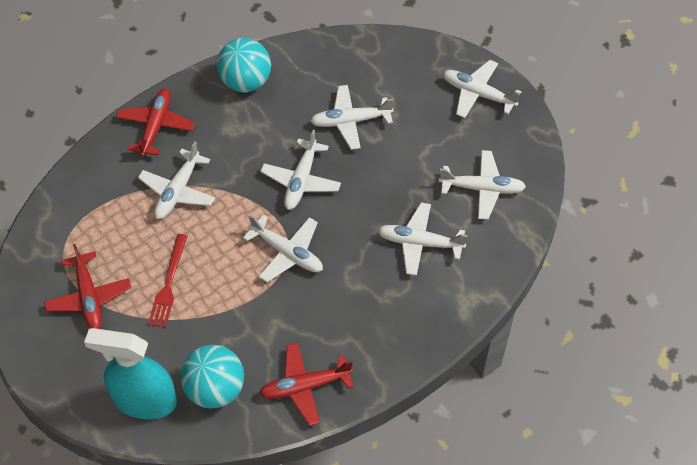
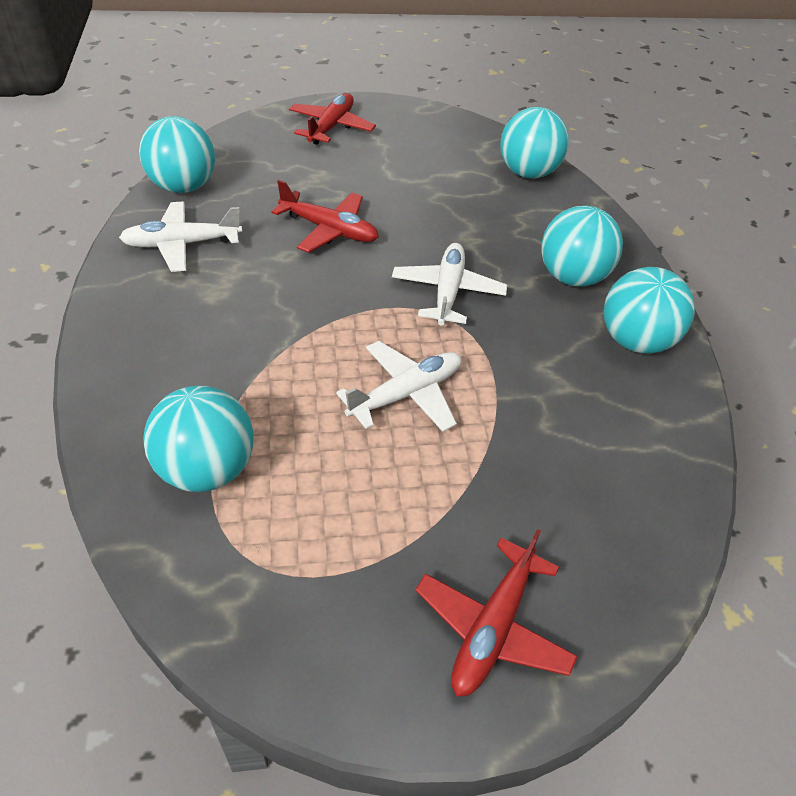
red fork: [148,234,188,327] = 1 -> none = 0
turquoise ball: [180,345,244,408] [217,38,271,92] = 2 -> [139,116,215,193] [143,385,254,492] [500,107,569,179] [541,206,623,287] [603,267,695,353] = 5
turquoise spray bottle: [84,328,177,419] = 1 -> none = 0
white plane: [138,142,215,219] [243,214,323,282] [260,130,341,210] [310,85,394,150] [377,202,468,276] [439,150,526,220] [443,60,521,118] = 7 -> [119,201,242,272] [336,341,462,432] [392,243,507,326] = 3

